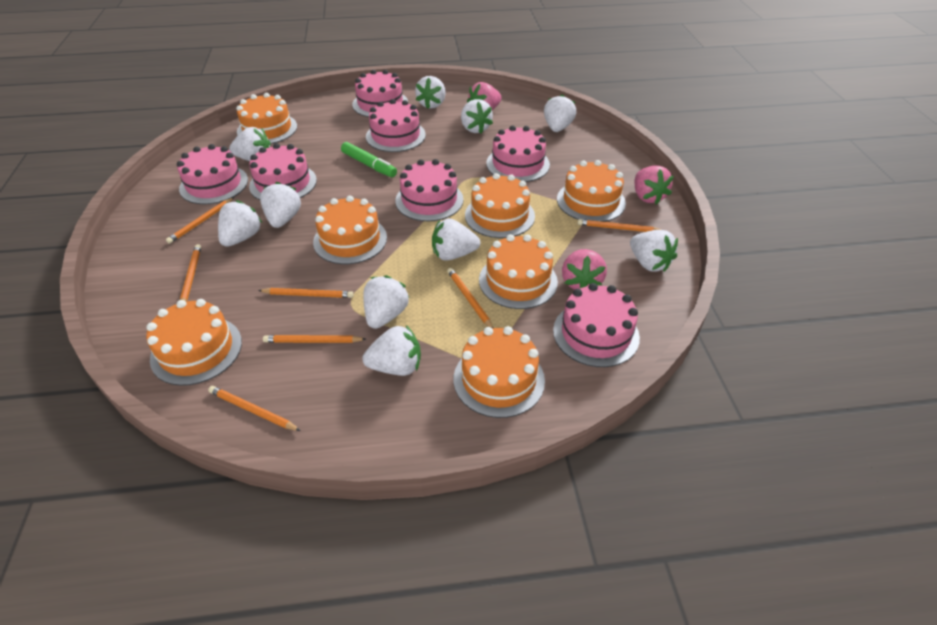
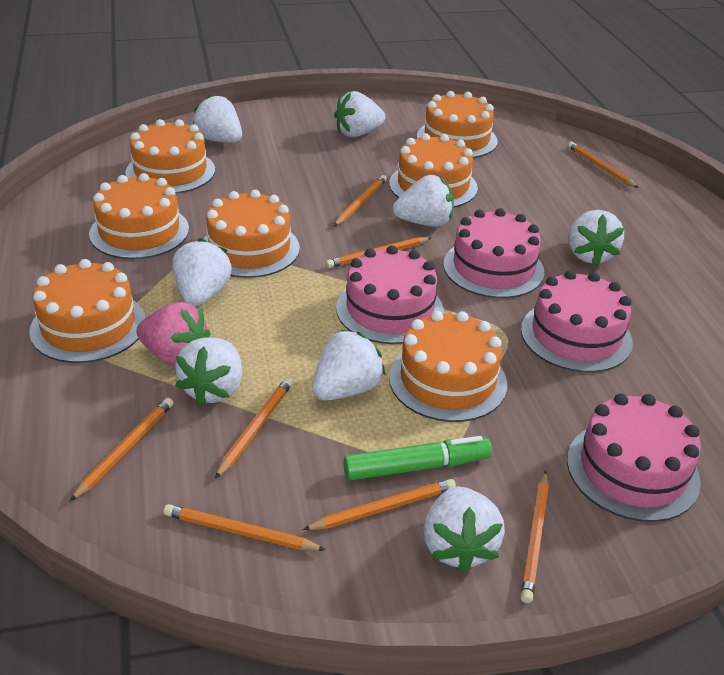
orange pencil: [166,197,234,244] [180,244,201,302] [208,386,301,431] [258,288,354,298] [263,335,366,343] [447,268,493,328] [578,219,662,232] = 7 -> [70,398,174,501] [164,504,326,551] [215,378,293,479] [303,479,456,530] [326,237,431,268] [334,175,387,226] [520,471,549,603] [568,142,639,188] = 8
pink cake: [177,144,248,204] [249,143,317,200] [352,70,408,117] [366,99,426,152] [395,159,464,221] [486,126,550,182] [553,283,640,367] = 7 -> [336,245,444,344] [443,208,544,298] [521,270,633,372] [567,393,701,522] = 4
pink strawberry: [467,82,502,110] [562,249,607,290] [634,166,674,205] = 3 -> [136,302,210,366] = 1
white strawberry: [218,200,262,247] [229,127,271,161] [260,182,301,228] [362,325,421,376] [363,275,409,329] [415,76,446,109] [432,218,480,261] [461,99,493,134] [544,94,576,132] [630,230,678,272] = 10 -> [172,238,232,306] [175,337,242,406] [193,94,242,143] [312,329,386,401] [334,91,386,137] [393,175,454,227] [423,486,505,573] [569,210,624,266] = 8

